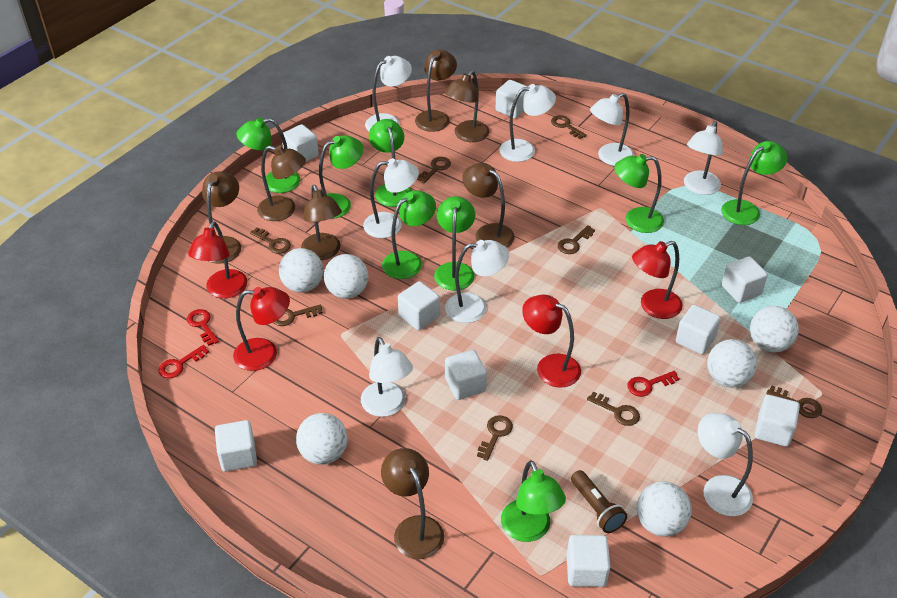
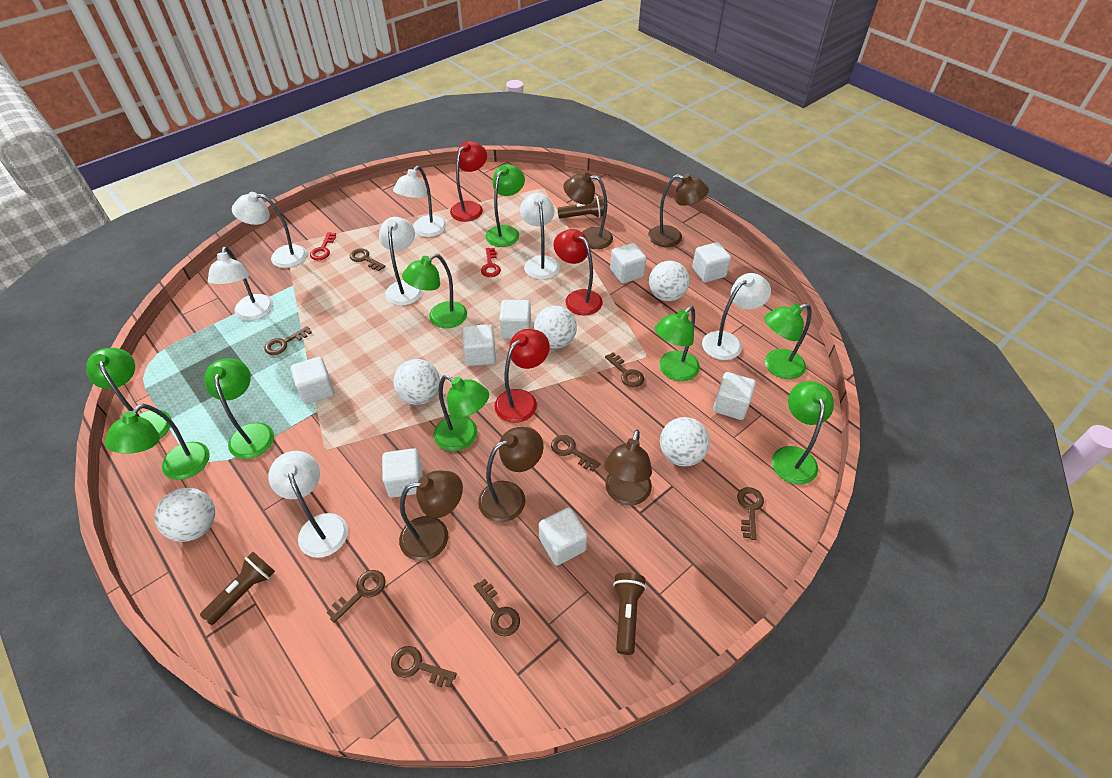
brown flashlight: [571,470,627,533] = 1 -> [200,552,275,625] [557,196,604,219] [613,573,646,655] = 3
brown lamp: [202,171,241,264] [257,145,306,221] [301,185,342,260] [381,448,444,559] [415,49,457,132] [445,70,489,142] [462,163,515,248] = 7 -> [399,470,463,561] [478,427,544,522] [563,173,613,249] [604,430,652,506] [648,174,709,247] = 5
green lamp: [237,118,300,193] [319,135,363,219] [369,119,412,207] [382,190,436,279] [434,196,475,291] [501,460,566,542] [614,154,664,233] [721,141,787,225] = 8 -> [86,348,171,439] [105,404,210,480] [204,358,274,459] [402,254,467,328] [434,375,489,451] [485,164,525,247] [655,306,700,381] [765,303,812,379] [772,381,834,485] = 9
red key: [158,345,209,378] [187,309,219,346] [627,371,679,397] = 3 -> [310,232,336,260] [481,248,501,277] = 2
red lamp: [188,221,248,298] [233,287,290,371] [522,295,581,388] [632,241,683,319] = 4 -> [450,141,487,222] [494,329,550,423] [553,229,603,316] = 3
white ball: [279,248,323,292] [296,413,348,465] [324,254,369,299] [637,481,692,537] [707,339,757,388] [750,306,799,352] = 6 -> [154,488,215,542] [393,359,440,405] [534,306,577,349] [649,261,690,301] [660,417,710,466] = 5
white cube: [215,420,257,472] [282,124,319,162] [398,281,440,330] [445,350,487,400] [496,80,528,118] [567,535,610,587] [676,305,721,354] [722,256,768,303] [755,395,800,446] = 9 -> [291,357,334,404] [382,448,423,498] [463,324,496,366] [499,300,531,339] [539,507,588,566] [610,243,647,284] [692,242,731,282] [713,372,756,420] = 8
white lamp: [361,337,413,417] [363,158,419,238] [365,56,412,131] [445,240,509,323] [499,84,556,162] [590,93,634,166] [684,121,723,195] [698,413,753,516] = 8 -> [208,247,273,321] [232,192,307,268] [268,451,348,558] [379,217,422,306] [393,166,446,237] [520,193,560,280] [702,273,771,360] = 7

